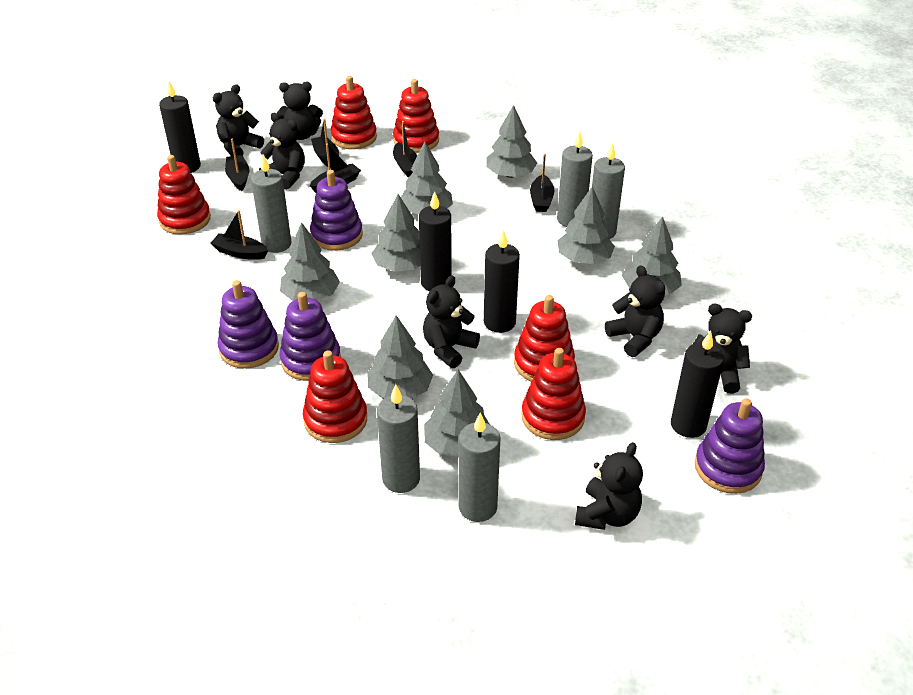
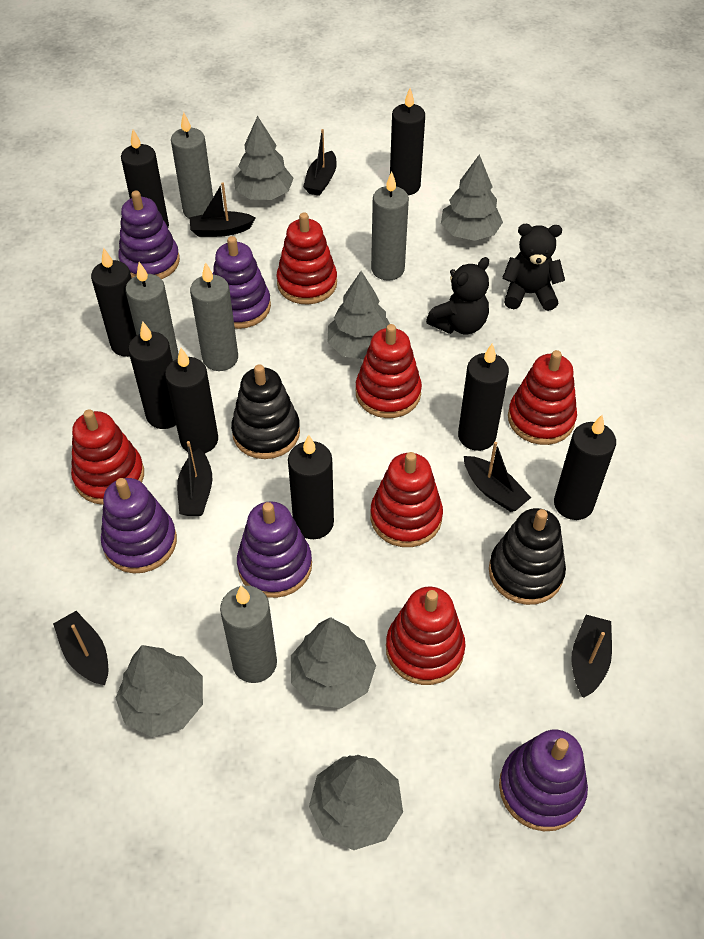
black candle: [159,80,201,173] [419,191,452,291] [484,229,520,333] [671,330,724,438] = 4 -> [91,247,137,357] [121,130,169,227] [128,321,176,429] [165,347,218,453] [288,435,334,539] [390,88,425,195] [458,343,509,451] [554,415,616,520] = 8
black stacking toy: none = 0 -> [231,364,300,459] [489,508,566,605] = 2
black teddy bear: [213,84,264,156] [259,113,305,190] [277,82,323,140] [423,276,480,368] [575,442,643,530] [605,265,665,357] [693,304,752,394] = 7 -> [426,257,489,335] [502,224,565,311] = 2
grey tree: [280,222,340,301] [367,315,433,399] [371,194,420,272] [401,141,453,215] [424,370,490,458] [486,105,537,178] [557,186,615,264] [622,216,682,295] = 8 -> [116,645,203,737] [234,116,294,200] [291,617,376,708] [309,755,403,850] [327,271,390,359] [441,154,503,241] = 6
purple stacking toy: [217,280,279,369] [280,292,341,381] [310,170,363,251] [694,398,765,494] = 4 -> [101,478,177,574] [118,191,180,279] [213,236,271,329] [237,501,312,598] [499,730,588,831] = 5

